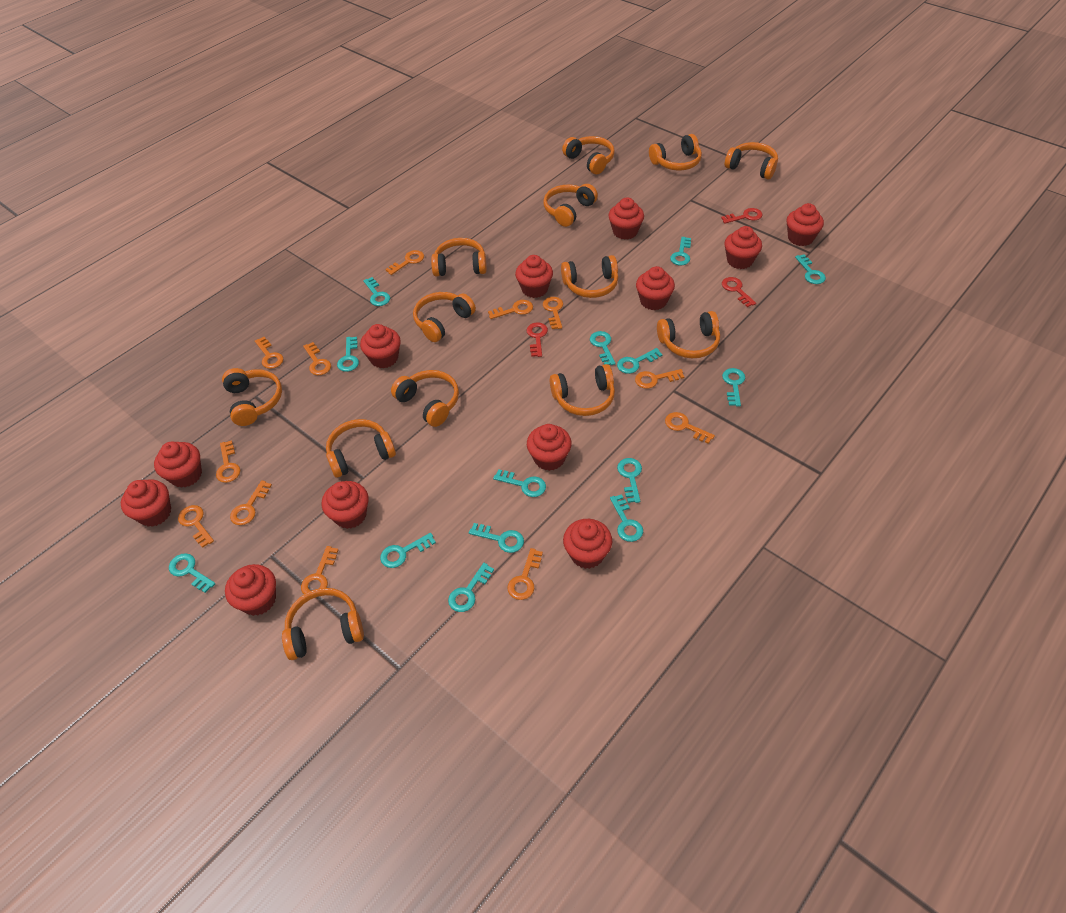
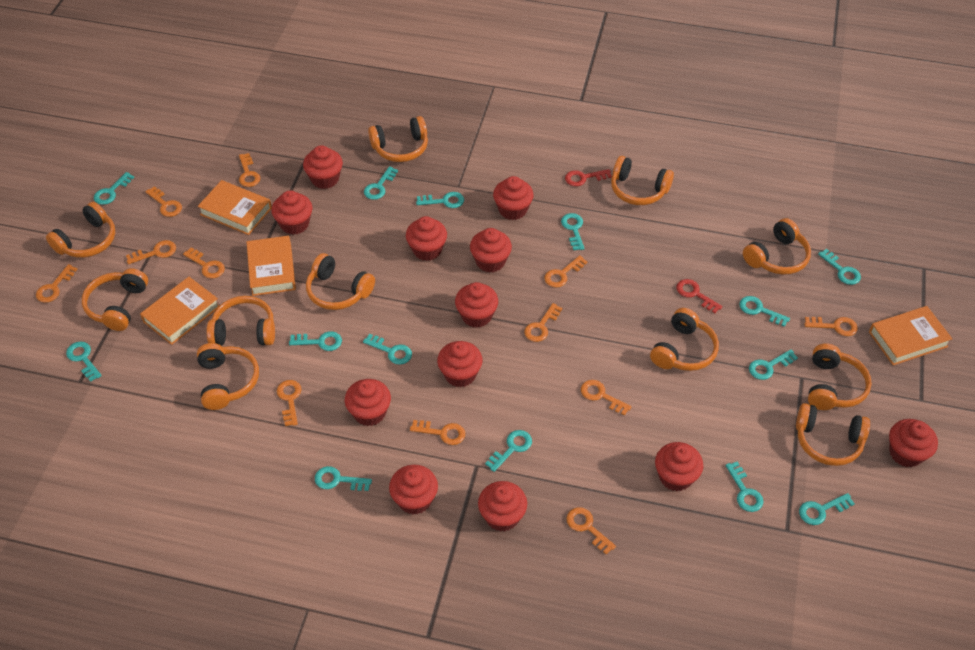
orange book: none = 0 -> [140,277,219,345] [198,180,272,235] [247,236,296,296] [869,306,952,365] = 4
orange headphones: [222,368,282,426] [282,588,364,660] [326,419,396,478] [391,370,459,427] [413,292,476,342] [431,238,487,276] [543,184,598,227] [550,364,615,416] [561,255,618,298] [562,136,615,174] [649,134,702,171] [657,311,720,358] [725,142,778,180] = 13 -> [46,202,115,258] [82,268,148,331] [197,343,259,410] [207,296,275,346] [306,253,375,310] [368,116,428,162] [611,156,674,205] [650,308,719,371] [743,218,811,275] [796,403,870,466] [808,343,872,410] = 11
red key: [527,322,548,357] [721,208,762,224] [722,277,756,307] = 3 -> [565,169,612,186] [676,279,722,313] = 2

